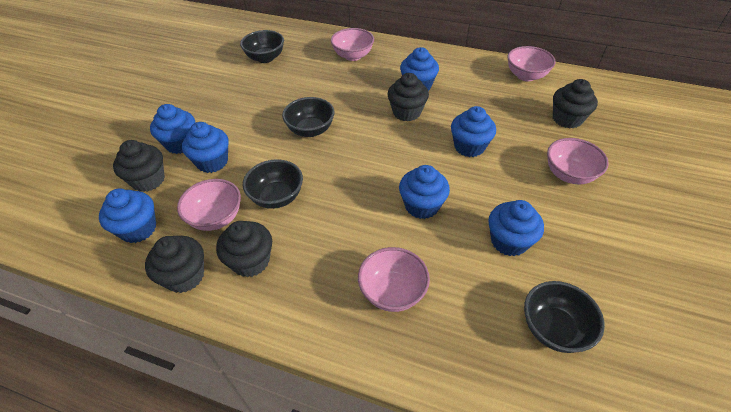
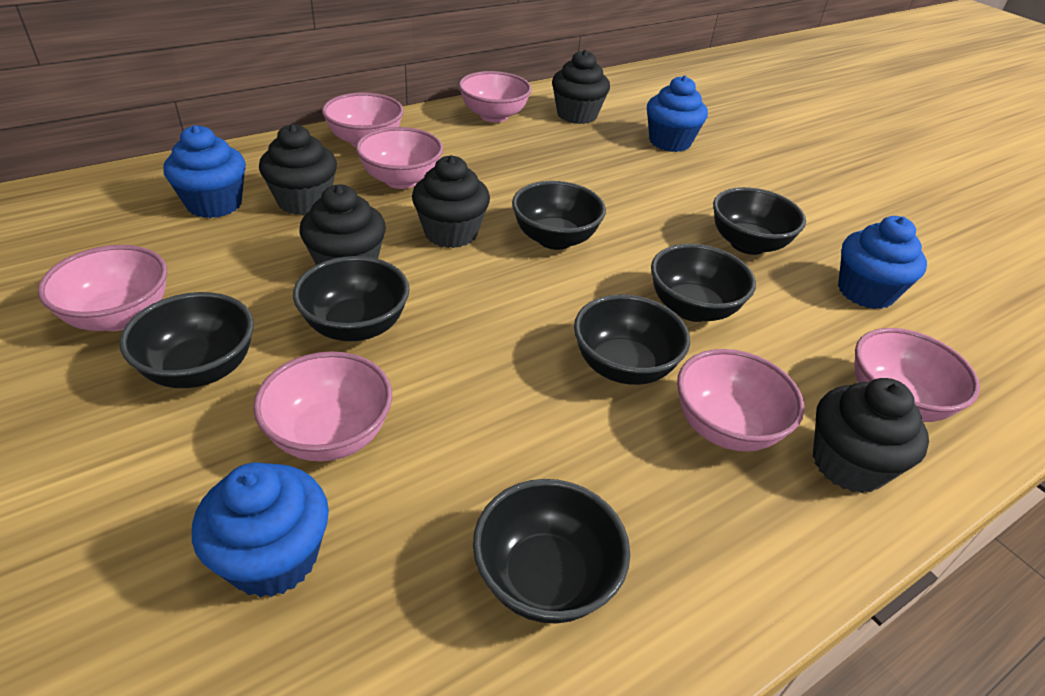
black bowl: [240,30,284,63] [243,159,303,209] [282,97,335,137] [524,281,605,353] = 4 -> [120,292,254,388] [293,256,410,341] [473,479,630,624] [512,181,606,250] [574,294,690,385] [651,244,756,322] [713,187,806,255] = 7
blue cupcake: [99,188,156,243] [150,104,195,154] [182,122,229,173] [399,165,450,219] [400,47,439,91] [451,106,496,157] [488,200,544,256] = 7 -> [163,125,246,218] [192,462,329,597] [647,75,708,152] [838,216,927,309] = 4
pink bowl: [177,179,241,231] [331,28,374,61] [358,247,430,312] [507,46,556,81] [547,138,609,184] = 5 -> [38,245,167,331] [253,351,392,461] [322,92,404,147] [356,127,443,189] [459,71,532,123] [677,349,805,452] [855,328,980,422] = 7

